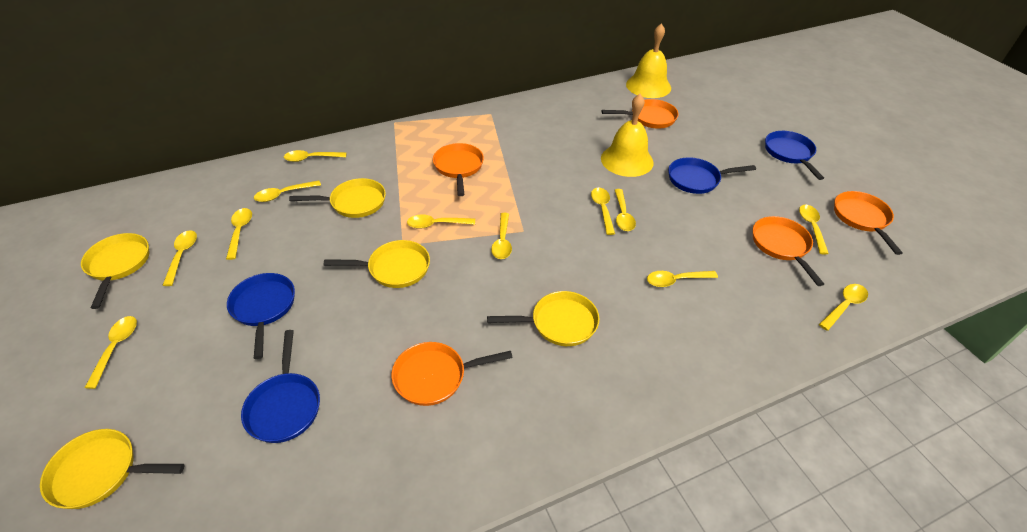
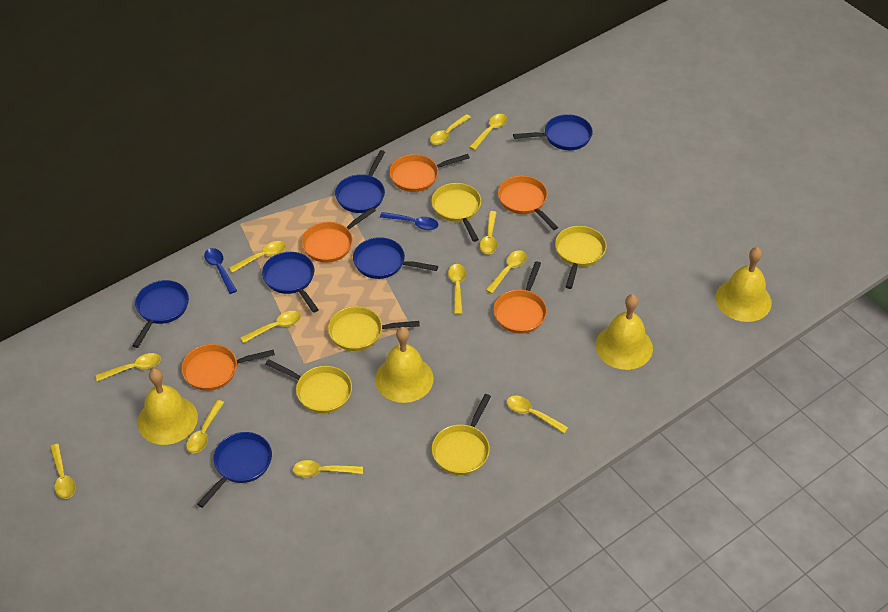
blue pan: [227,273,295,359] [241,330,320,443] [668,157,756,194] [765,131,824,180] = 4 -> [132,280,189,348] [197,432,272,508] [262,252,319,313] [335,150,385,213] [353,237,438,279] [513,114,593,150] = 6
blue spoon: none = 0 -> [204,248,237,294] [380,212,438,230] = 2
yellow bell: [601,94,654,177] [626,23,671,98] = 2 -> [138,368,198,445] [375,327,434,403] [596,294,653,370] [715,247,772,322] = 4

